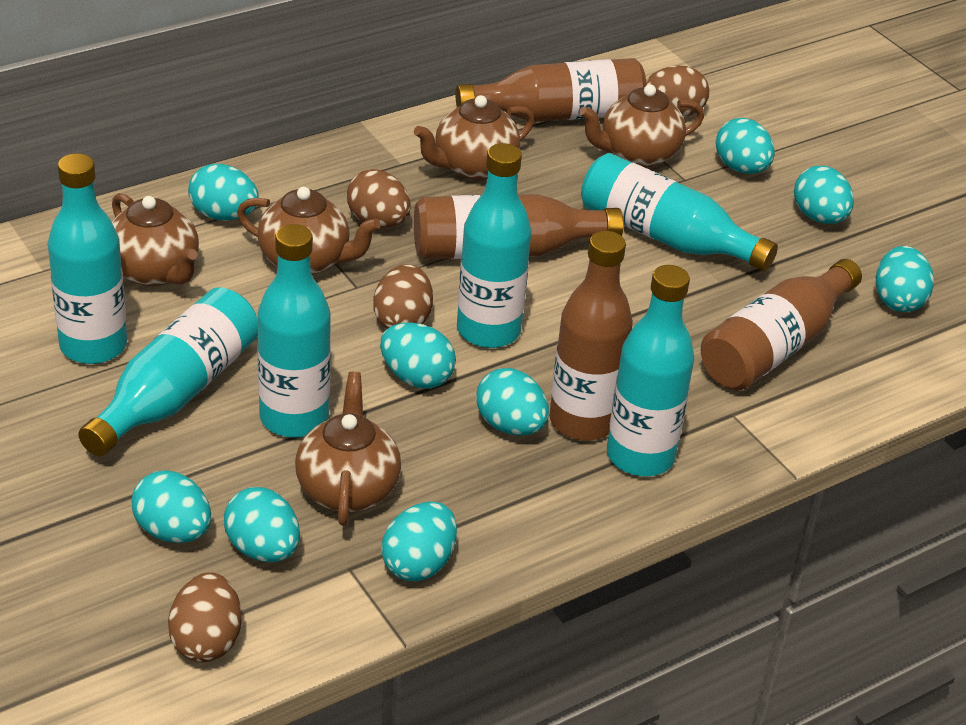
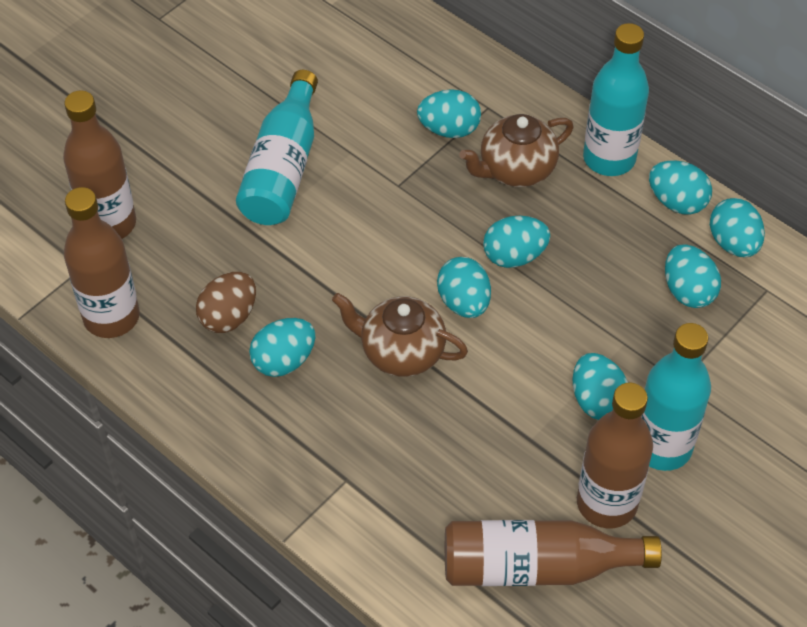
brown egg: [168,572,242,662] [346,169,410,228] [373,264,433,329] [646,66,709,116] = 4 -> [196,272,256,333] = 1
brown teapot: [112,193,199,286] [237,187,381,275] [295,372,401,526] [414,95,534,180] [579,84,704,167] = 5 -> [332,293,468,377] [459,114,574,187] = 2
turquoise bottle: [48,153,127,364] [78,287,258,456] [257,224,331,438] [457,143,532,348] [581,153,778,271] [607,265,694,476] = 6 -> [236,70,318,225] [583,23,649,176] [642,323,711,471] = 3
turquoise egg: [131,470,211,543] [188,164,259,220] [223,487,300,562] [380,322,456,389] [381,502,457,581] [476,368,549,435] [715,118,775,174] [794,166,854,224] [876,246,934,312] = 9 -> [249,318,315,377] [417,89,481,138] [437,257,491,318] [483,216,550,268] [573,353,628,420] [649,160,712,215] [665,244,721,308] [710,198,765,257] = 8

